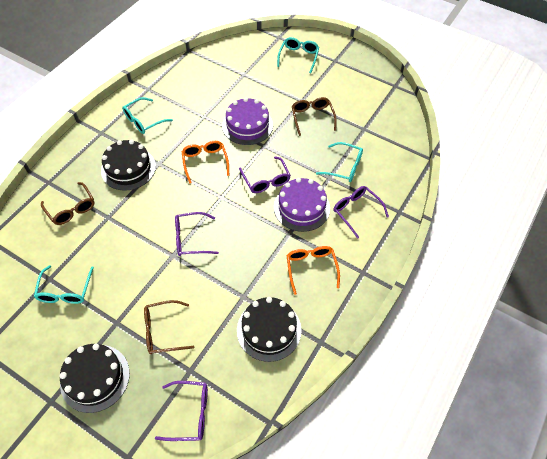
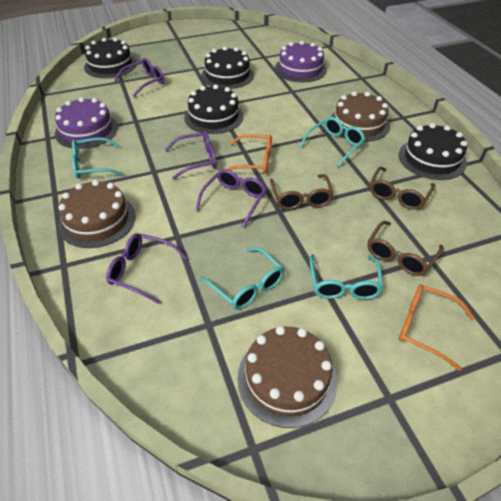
black cake: [60,344,130,413] [101,140,156,191] [237,297,302,362] = 3 -> [84,38,136,78] [184,84,244,134] [201,46,254,89] [399,123,467,180] = 4
brown cake: none = 0 -> [58,180,136,248] [237,326,337,428] [330,91,390,142] = 3

